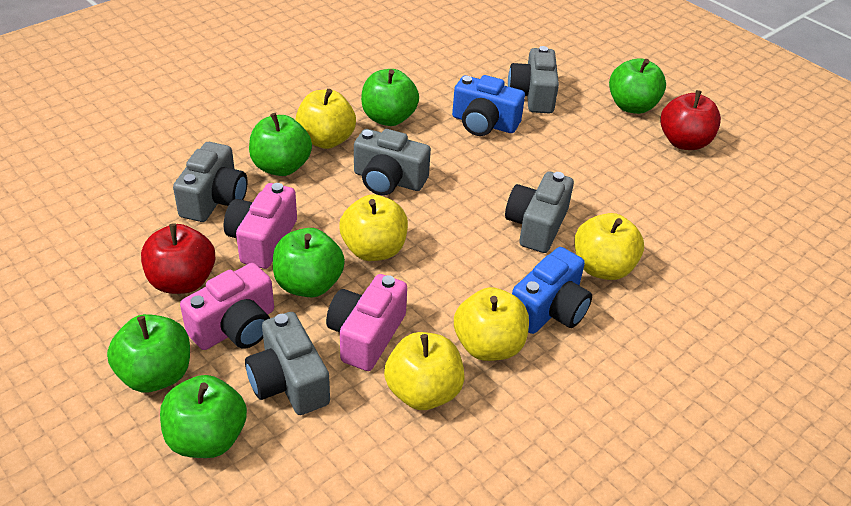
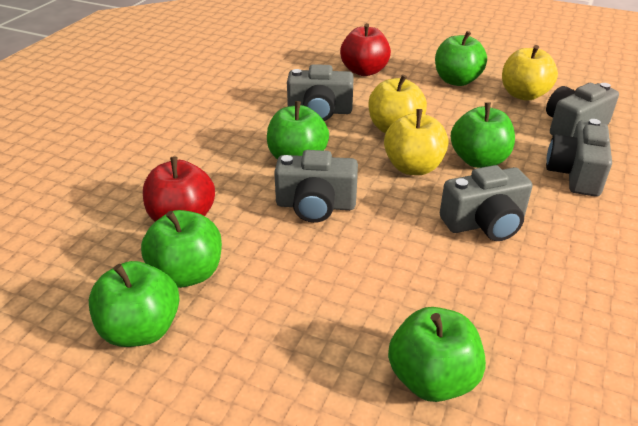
blue camera: [452,75,525,136] [512,247,592,334] = 2 -> none = 0
pink camera: [180,263,274,350] [224,183,297,269] [326,274,407,371] = 3 -> none = 0
yellow apple: [295,89,356,149] [339,195,408,261] [384,332,465,410] [454,287,529,361] [574,213,644,280] = 5 -> [369,74,427,133] [384,109,448,175] [502,45,558,101] = 3

